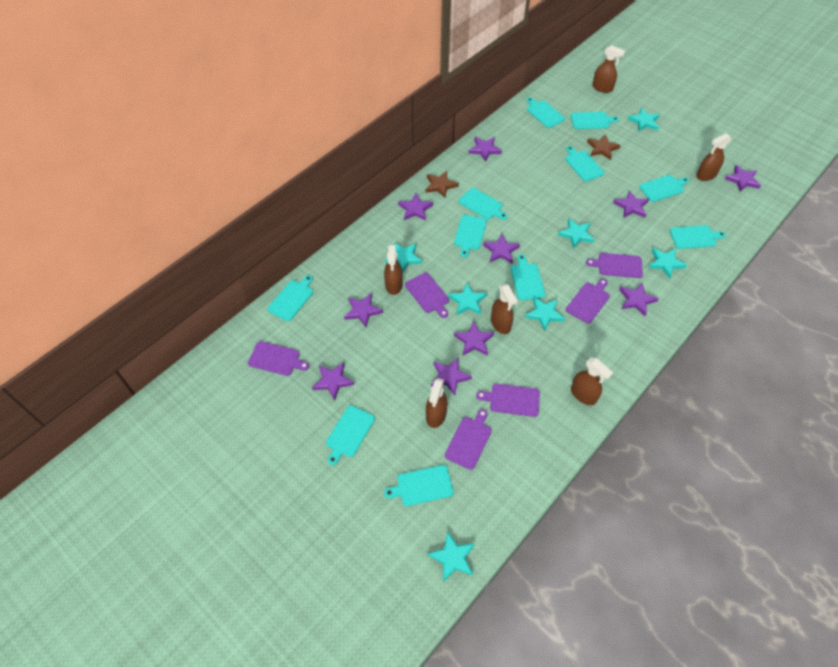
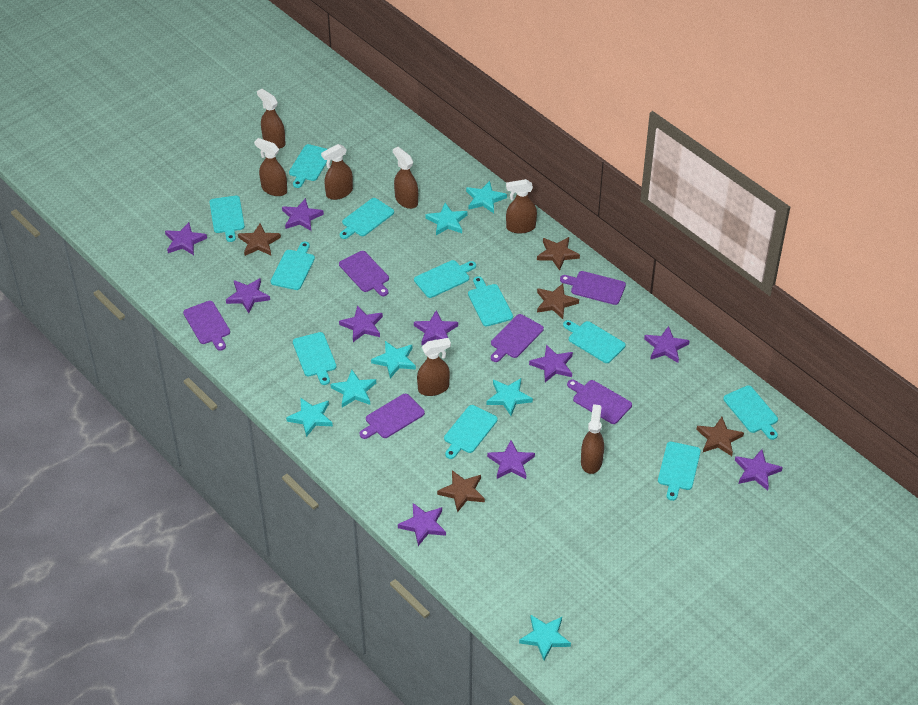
brown spray bottle: [384,245,403,295] [426,378,447,428] [491,284,517,334] [571,357,613,405] [592,45,625,93] [696,133,732,181] = 6 -> [254,138,287,196] [257,88,286,149] [321,144,353,200] [393,147,418,209] [417,338,451,396] [506,179,537,234] [581,404,604,474] = 7
brown star: [425,171,459,198] [587,135,621,160] = 2 -> [238,224,281,256] [437,470,485,512] [537,237,580,271] [537,284,579,319] [696,417,744,456] = 5

